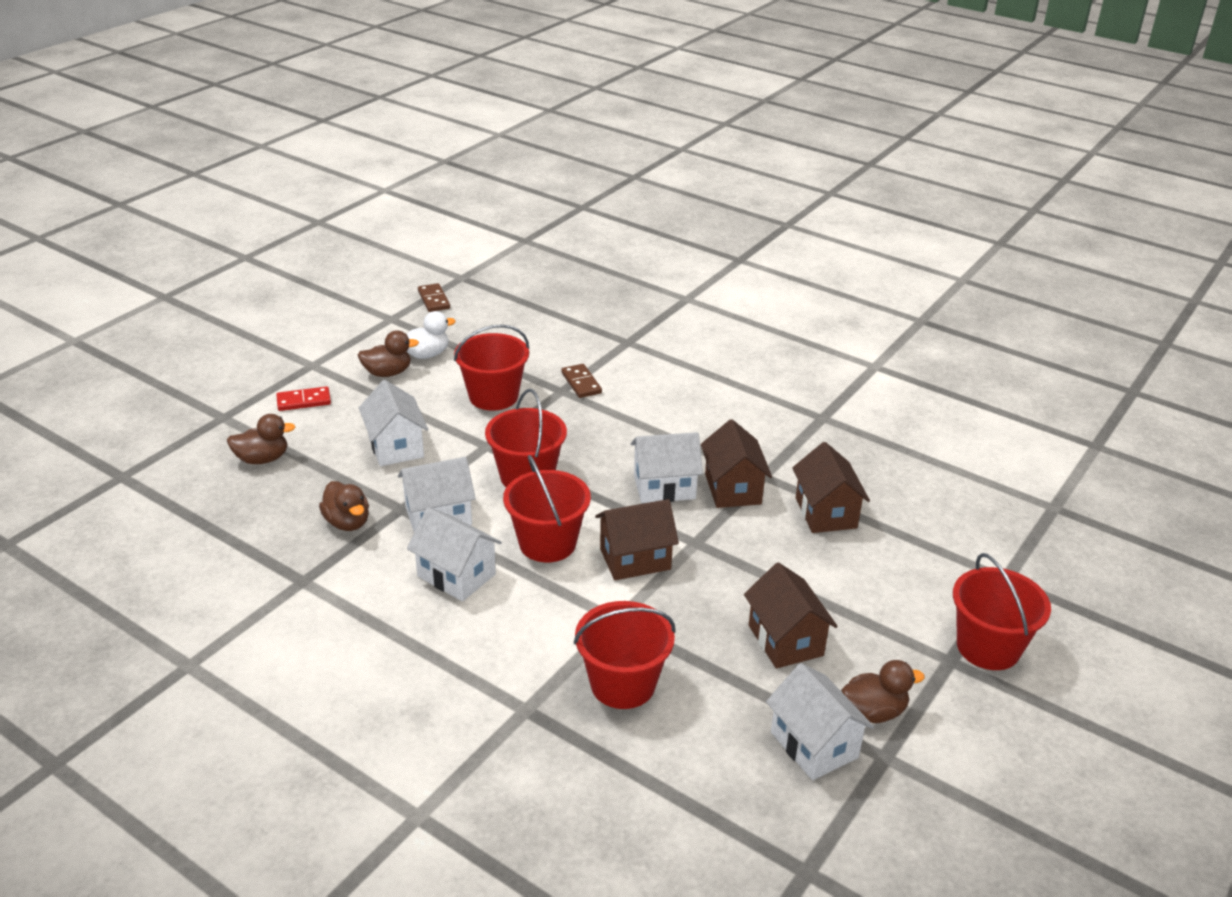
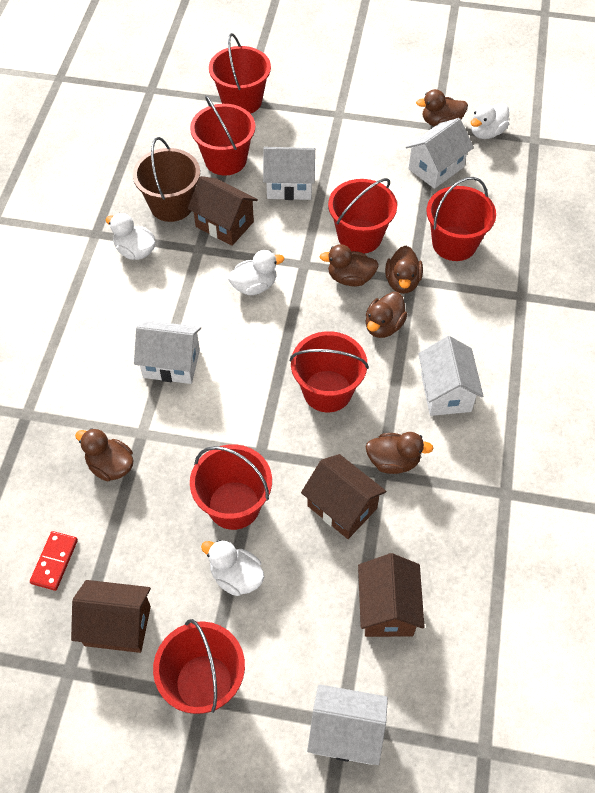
brown bucket: none = 0 -> [133,137,200,222] = 1
brown domino: [418,283,450,312] [561,364,602,398] = 2 -> none = 0
brown duck: [227,414,296,464] [319,481,369,531] [358,330,419,377] [841,660,925,723] = 4 -> [75,428,133,481] [319,244,379,287] [365,432,434,474] [366,292,408,338] [385,246,423,294] [416,89,468,127] = 6
red bucket: [454,324,529,411] [485,389,567,487] [503,455,591,562] [574,601,675,709] [953,553,1051,670] = 5 -> [153,619,245,714] [190,95,255,176] [190,444,272,530] [209,33,271,114] [290,331,369,412] [328,178,397,254] [427,177,496,261] = 7
white duck: [407,311,456,359] = 1 -> [105,213,155,260] [201,540,265,596] [228,250,284,295] [471,103,509,139] = 4

